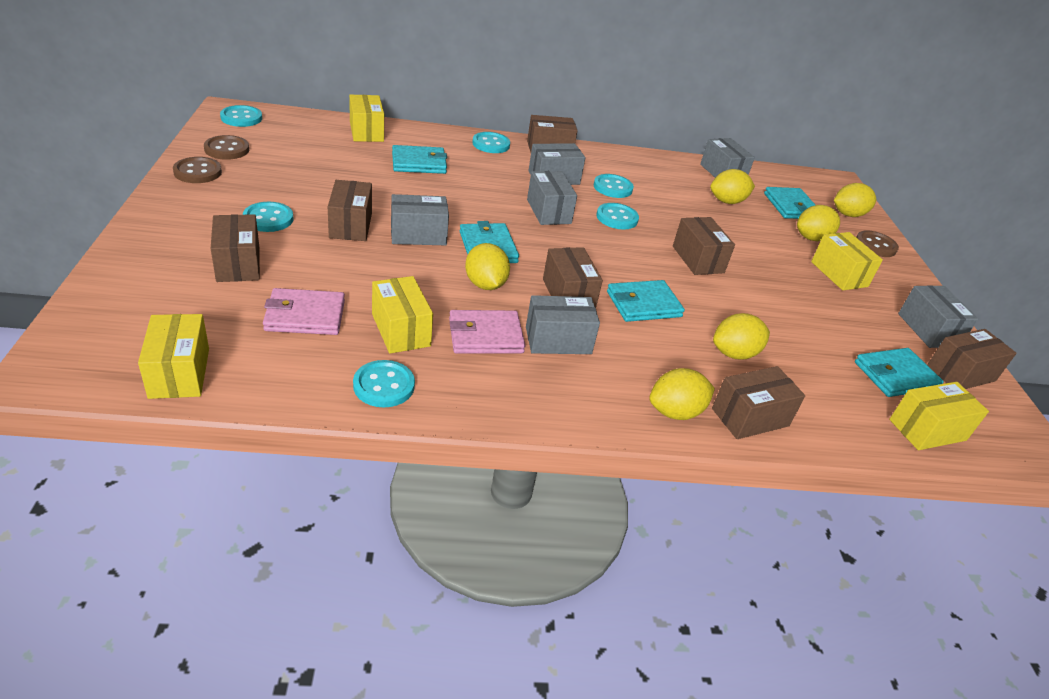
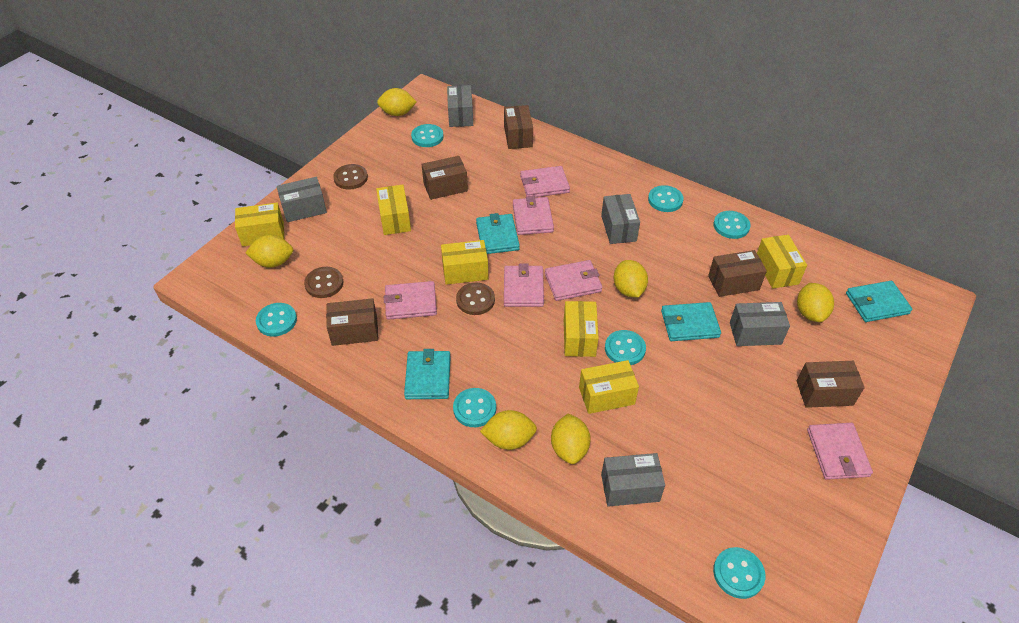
brown box: [211,214,260,282] [328,180,372,241] [527,115,578,153] [543,247,603,308] [673,217,735,275] [712,366,805,439] [927,329,1017,389] = 7 -> [326,298,378,346] [421,156,468,200] [504,105,533,149] [708,250,767,297] [797,361,865,408] = 5
grey box: [391,194,449,245] [526,295,600,354] [527,171,577,225] [529,143,586,185] [700,138,755,178] [898,285,978,348] = 6 -> [277,177,327,222] [447,85,473,127] [601,194,640,244] [601,453,665,507] [730,302,790,346] = 5
pink wallet: [263,288,345,335] [449,310,526,354] = 2 -> [384,281,437,320] [504,263,544,307] [513,196,554,235] [520,166,570,197] [545,260,603,301] [807,423,873,480] = 6
turquoise button: [220,105,262,127] [243,202,294,232] [353,360,415,407] [472,132,510,153] [594,174,634,198] [596,203,639,230] = 6 -> [256,303,297,337] [411,124,444,147] [453,388,496,427] [605,330,646,365] [648,185,683,212] [713,211,751,239] [713,547,765,599] = 7
turquoise wallet: [392,145,447,174] [460,221,519,263] [607,280,685,322] [764,187,815,219] [855,348,944,397] = 5 -> [404,349,451,399] [476,213,520,254] [661,302,721,341] [846,281,912,322] = 4
yellow box: [138,314,209,399] [349,95,384,142] [372,276,433,354] [811,232,883,290] [889,382,989,450] = 5 -> [235,203,284,246] [376,185,411,235] [441,240,489,285] [564,301,599,357] [579,360,639,414] [757,235,807,289] = 6

